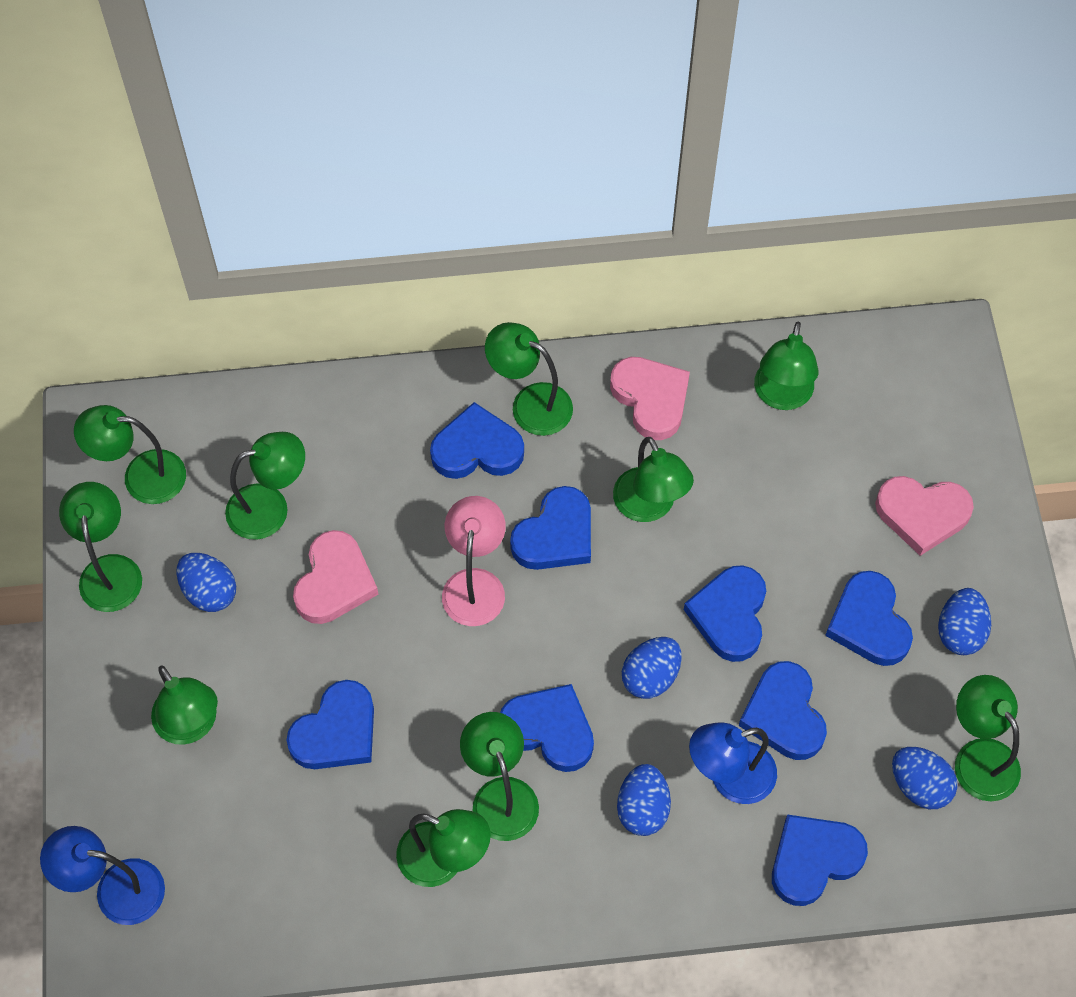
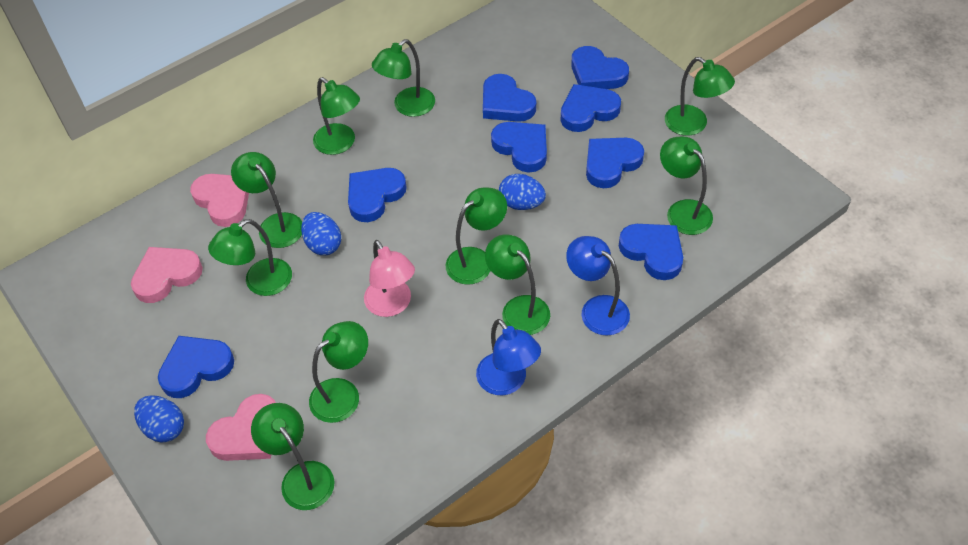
blue egg: [176,553,236,612] [617,764,671,836] [622,637,682,699] [892,747,957,809] [938,588,991,655] = 5 -> [134,395,184,443] [301,212,341,255] [499,174,546,210] = 3

